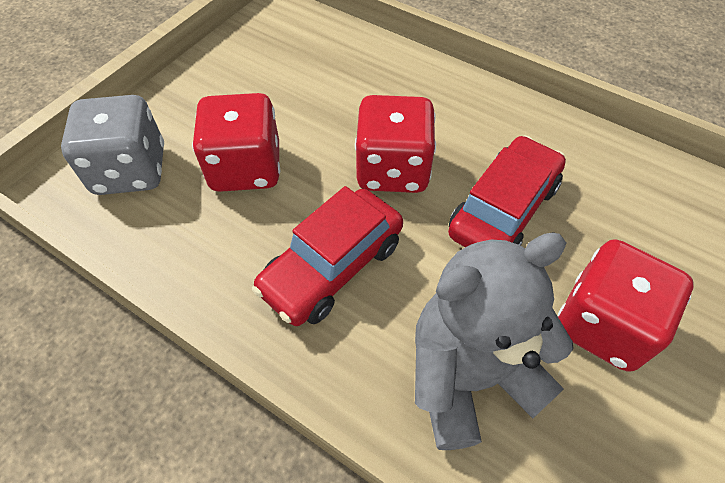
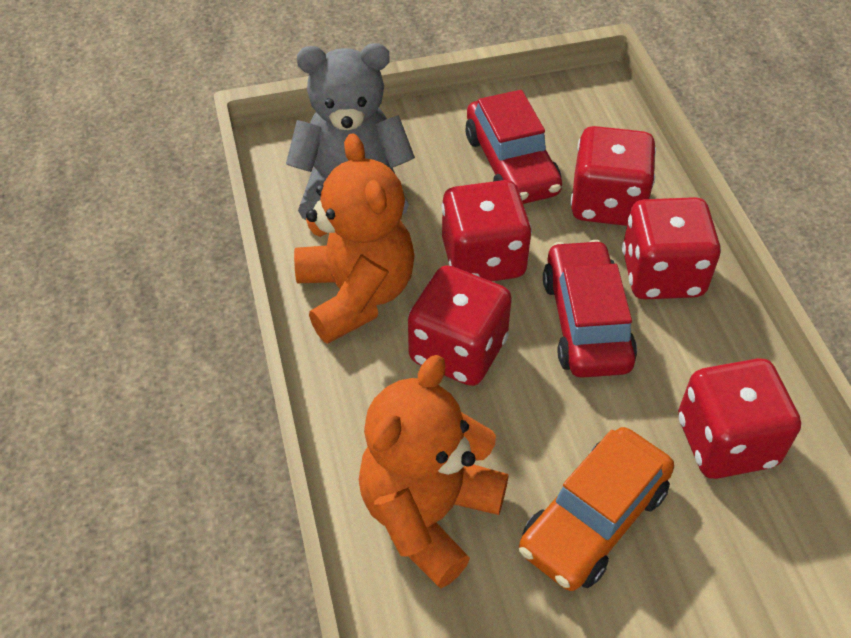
grey dice: [61,95,164,195] = 1 -> none = 0
orange car: none = 0 -> [519,427,674,591] = 1
orange teddy bear: none = 0 -> [294,133,415,344] [359,355,509,588] = 2
red dice: [192,93,280,192] [355,95,436,193] [558,239,693,372] = 3 -> [408,265,512,386] [441,180,532,281] [570,126,656,226] [622,197,721,299] [678,358,801,479] = 5

